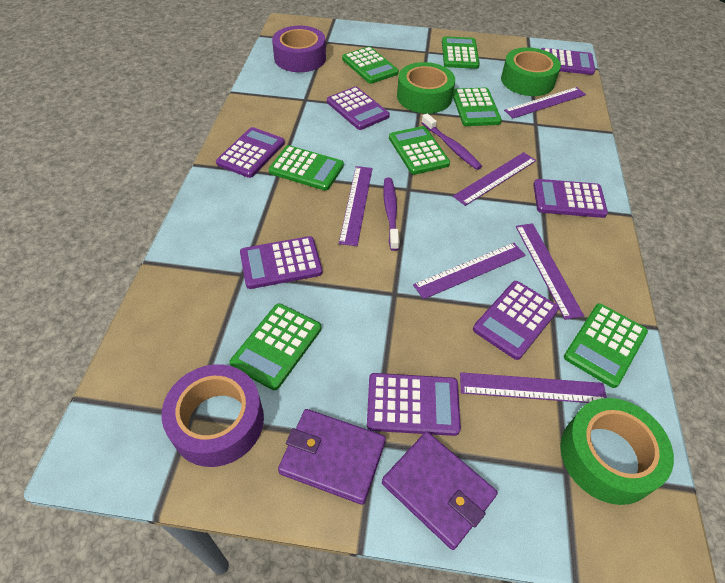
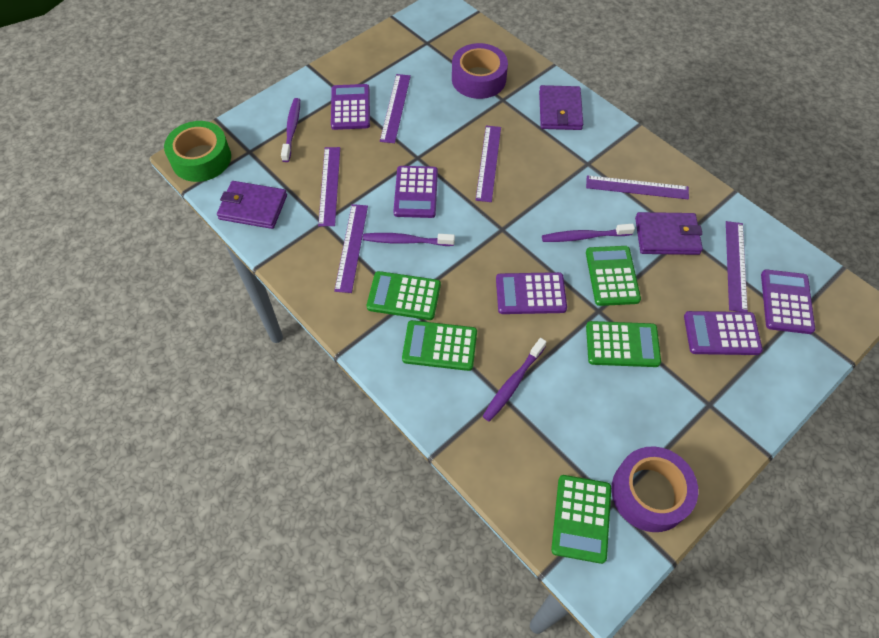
green calculator: [229,303,321,390] [269,145,344,191] [342,46,399,84] [389,126,450,175] [442,36,480,69] [453,87,502,126] [564,303,648,388] = 7 -> [367,271,441,320] [402,320,477,371] [551,475,611,564] [586,246,641,306] [586,321,661,367] = 5
green tape: [397,62,455,114] [501,47,561,96] [560,398,674,505] = 3 -> [164,121,231,182] = 1
purple calculator: [216,127,285,178] [240,236,323,289] [327,87,390,130] [367,373,461,436] [473,281,559,360] [533,179,608,218] [541,48,595,75] = 7 -> [331,84,370,130] [393,166,438,218] [496,272,567,314] [684,311,763,355] [761,269,815,334] = 5
purple toothbrush: [383,178,400,251] [421,113,482,170] = 2 -> [281,98,300,162] [363,233,455,246] [482,338,547,422] [542,224,635,242] = 4
purple wallet: [278,409,386,505] [382,431,498,550] = 2 -> [217,181,287,229] [539,85,583,130] [635,212,703,255] = 3

